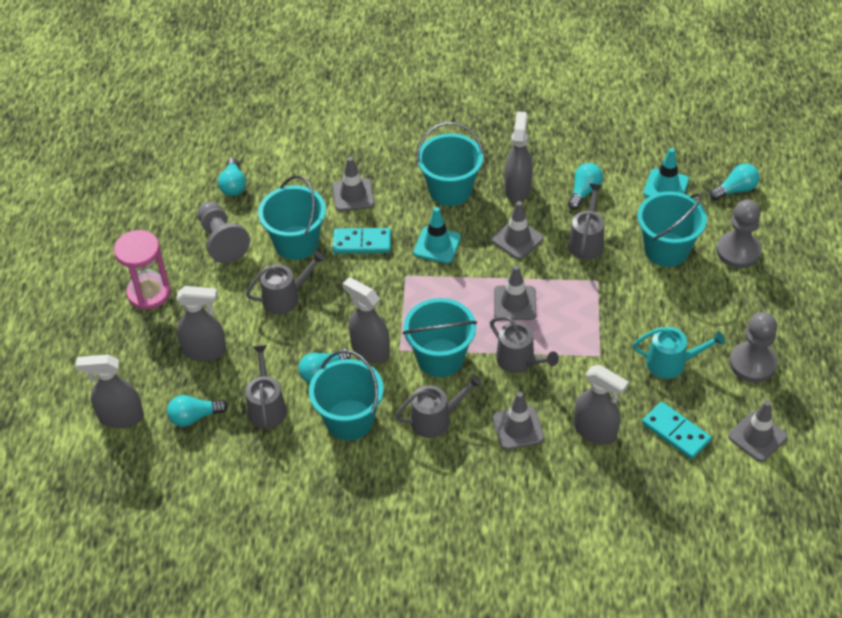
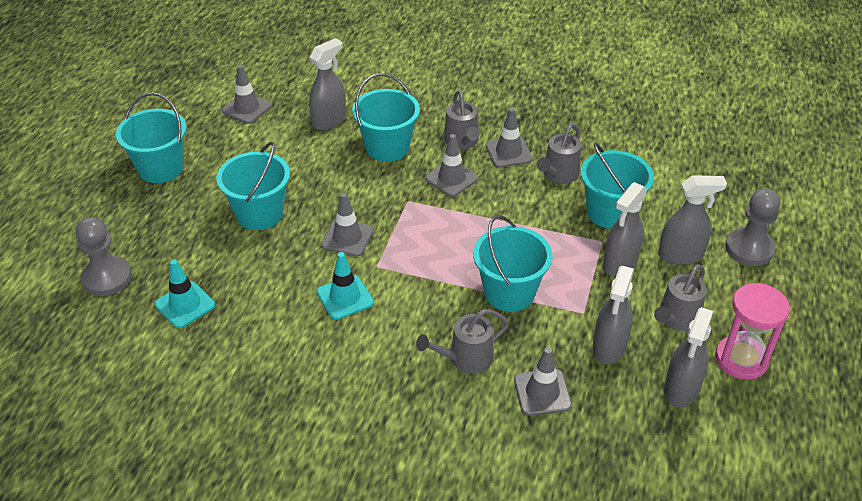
grey pawn: [198,201,250,263] [717,199,762,268] [730,312,778,382] = 3 -> [76,217,132,296] [726,188,780,266] = 2
grey watering can: [246,251,325,314] [246,345,287,429] [395,374,482,438] [490,316,559,373] [568,184,604,260] = 5 -> [416,309,509,374] [444,90,480,150] [537,123,581,183] [654,264,707,331] = 4
turquoise domino: [333,228,391,253] [642,402,711,459] = 2 -> none = 0
turquoise light bulb: [167,395,228,427] [218,158,246,196] [299,348,351,383] [568,163,603,210] [710,163,760,200] = 5 -> none = 0
turquoise watering can: [633,327,725,379] = 1 -> none = 0

